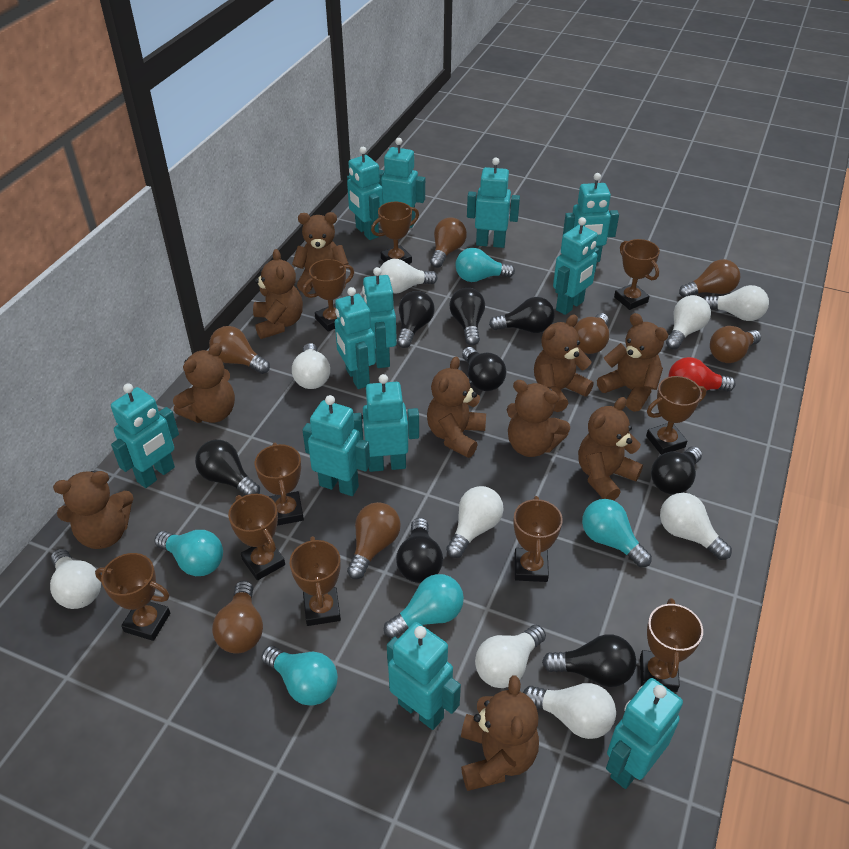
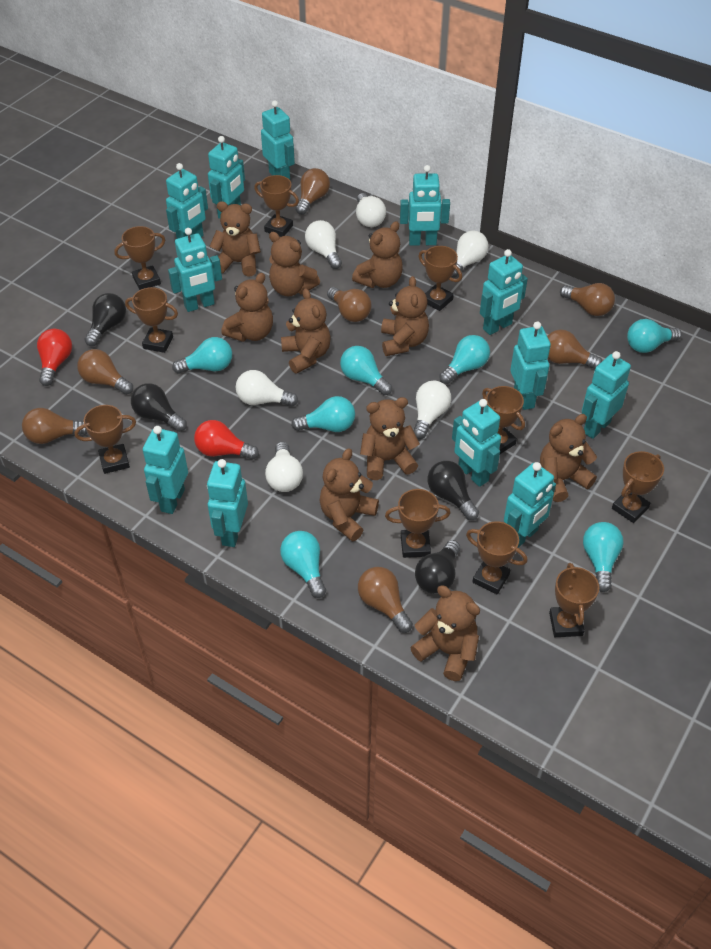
black light bulb: [195,440,260,495] [396,518,443,583] [397,291,435,348] [449,288,485,346] [462,347,506,391] [489,297,555,333] [542,634,636,687] [651,446,702,495] = 8 -> [84,293,126,346] [131,383,187,432] [415,540,460,594] [428,461,479,520] = 4
red light bulb: [668,357,736,392] = 1 -> [37,329,72,386] [194,420,259,460] = 2
turquoise light bulb: [154,530,223,576] [261,646,338,706] [384,574,464,638] [455,248,515,282] [582,499,652,567] = 5 -> [172,337,232,374] [280,531,326,598] [291,396,355,432] [340,346,392,395] [439,335,490,384] [583,522,624,592] [627,319,681,353] = 7
white light bulb: [50,549,101,609] [292,343,330,389] [380,259,437,294] [446,486,503,558] [475,625,546,688] [523,683,616,739] [660,493,732,560] [666,295,711,349] [703,285,769,321] = 9 -> [236,370,298,407] [265,442,303,492] [305,220,342,269] [356,193,386,227] [413,381,451,439] [452,231,488,278] = 6

